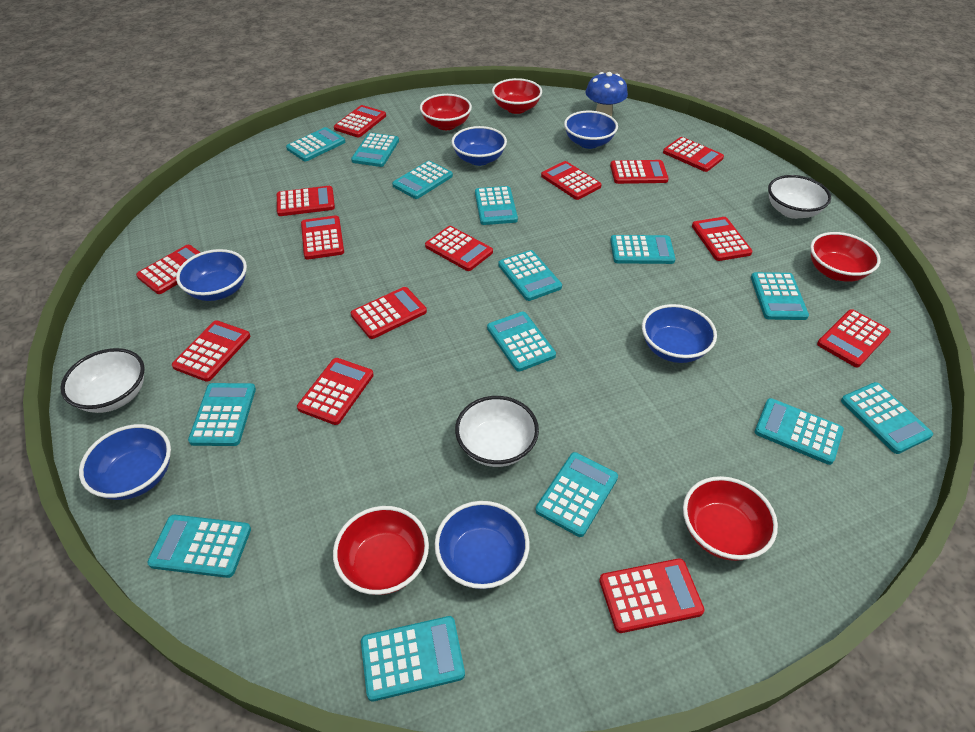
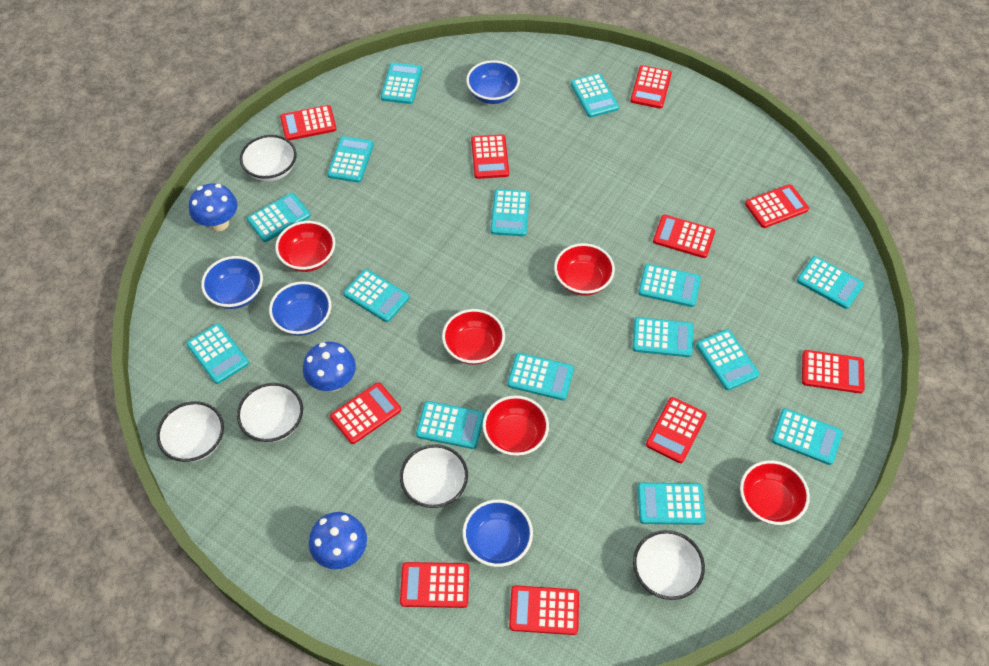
blue bowl: [79,424,171,500] [176,249,247,301] [435,501,530,589] [451,126,507,166] [564,111,618,149] [642,304,717,363] = 6 -> [201,256,263,309] [269,281,331,336] [463,499,533,567] [466,60,520,104] = 4
blue mushroom: [586,72,628,117] = 1 -> [189,183,237,231] [303,342,356,392] [309,512,367,569] = 3
red calculator: [136,245,201,294] [172,320,250,382] [277,186,335,216] [297,358,374,425] [301,215,344,260] [334,105,386,137] [351,287,427,339] [425,226,493,271] [541,161,602,200] [599,558,705,633] [610,160,669,184] [663,137,724,172] [692,217,753,261] [817,309,891,367] = 14 -> [280,105,336,141] [330,382,401,444] [400,562,469,608] [471,134,509,179] [509,585,579,635] [630,65,672,109] [646,397,707,463] [653,214,715,258] [745,184,809,228] [802,350,865,393] = 10
turquoise calculator: [147,515,251,578] [188,383,256,446] [286,127,345,161] [351,133,399,167] [361,616,465,701] [392,161,453,199] [475,186,518,225] [487,311,556,372] [498,250,562,301] [536,452,618,537] [610,235,676,264] [751,272,809,320] [755,398,844,465] [841,382,933,454] = 14 -> [186,323,249,384] [247,193,311,242] [327,136,374,183] [343,269,409,322] [381,62,422,104] [416,401,484,449] [491,189,530,236] [507,353,574,400] [571,73,619,118] [633,317,693,357] [638,264,701,307] [638,483,706,525] [696,329,759,390] [772,408,843,465] [797,256,864,309] = 15
white bowl: [60,348,145,413] [455,396,539,467] [768,175,831,219] = 3 -> [157,401,224,462] [237,383,303,443] [240,135,297,182] [400,444,468,508] [633,530,705,600] = 5

